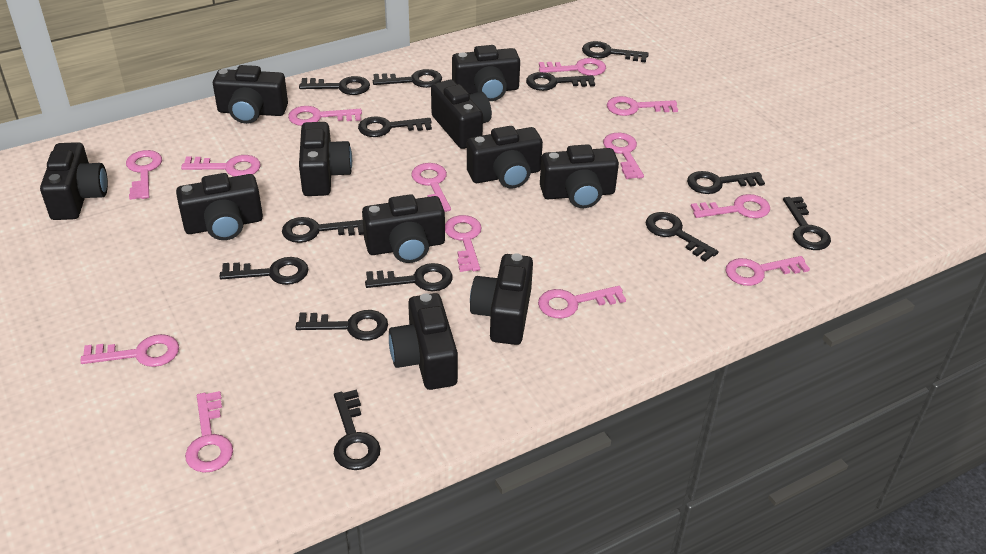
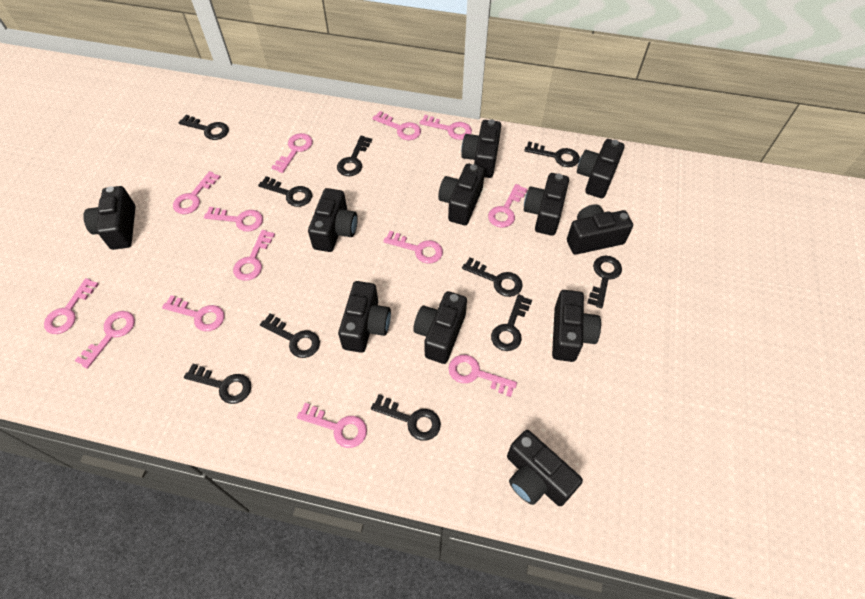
black key: [220,257,308,285] [282,217,364,243] [295,310,388,340] [299,76,370,95] [334,390,380,470] [358,116,432,137] [365,263,453,291] [373,69,442,88] [526,72,595,91] [582,41,649,62] [646,212,719,262] [687,171,765,194] [783,197,831,250] = 13 -> [179,115,229,140] [184,364,251,404] [258,176,312,207] [260,313,320,358] [337,136,372,176] [371,394,441,441] [462,257,523,297] [491,294,532,351] [524,141,580,167] [587,256,622,308] = 10

